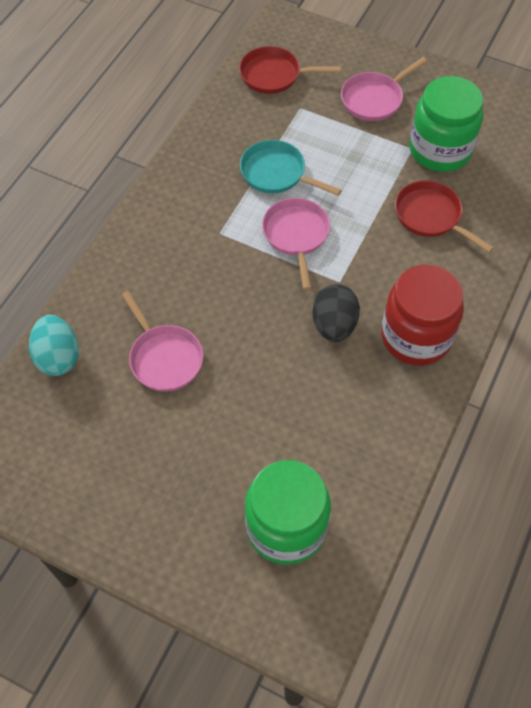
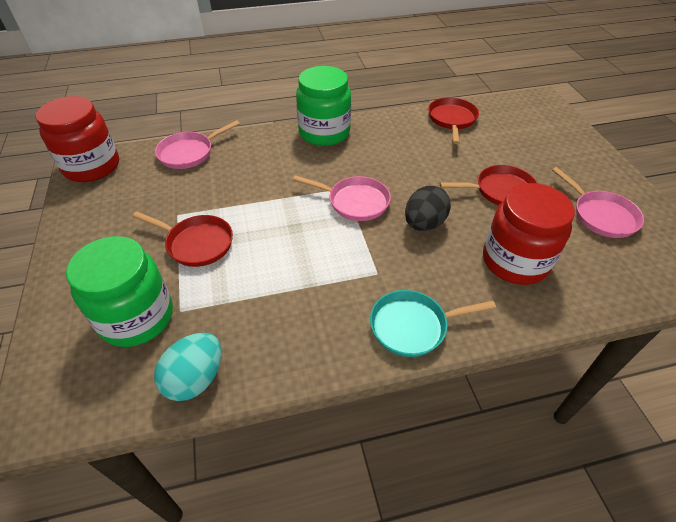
red jar: [381,265,464,366] = 1 -> [36,96,119,182] [483,183,575,285] = 2
red pan: [239,46,341,94] [395,181,494,253] = 2 -> [132,211,233,267] [428,97,479,144] [440,165,538,205] = 3

